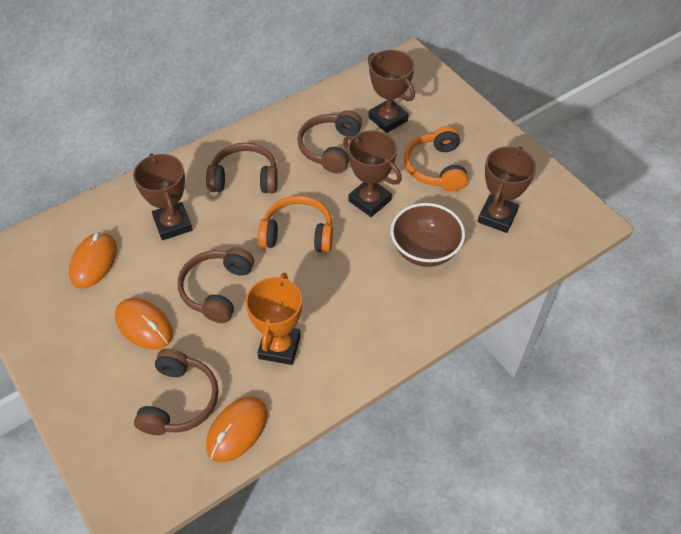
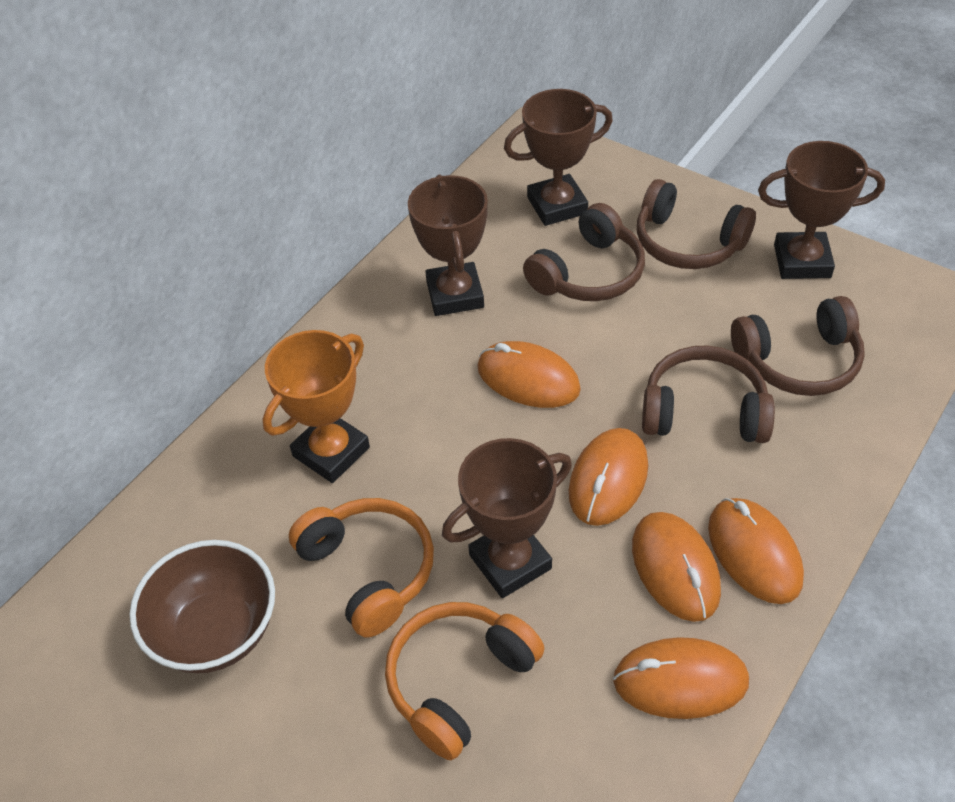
orange mouse: [69,232,117,289] [115,298,173,349] [206,396,267,462] = 3 -> [477,341,581,408] [569,428,648,526] [613,637,749,719] [632,512,721,622] [708,498,804,604] = 5

